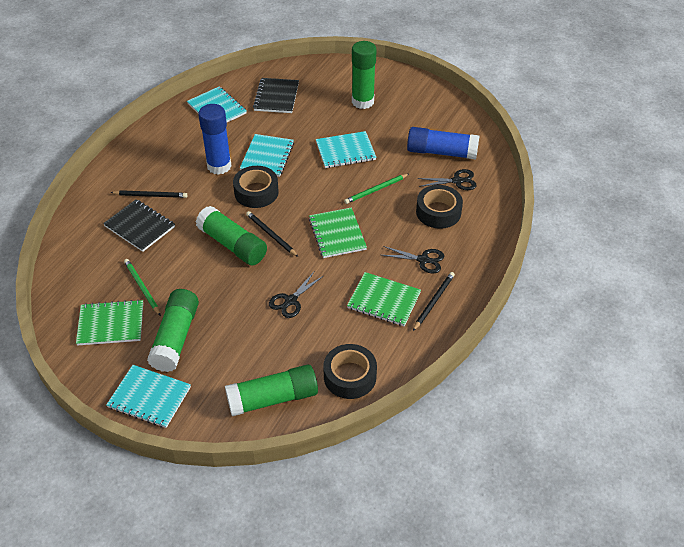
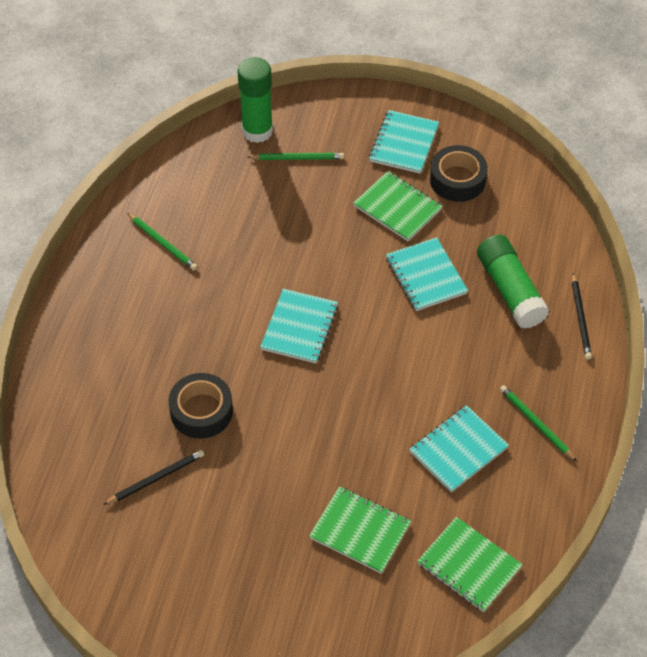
black notebook: [103,199,175,252] [253,78,299,113] = 2 -> none = 0
black pencil: [110,190,187,198] [246,211,298,257] [413,272,455,331] = 3 -> [103,450,204,505] [572,273,592,360] = 2
black scissors: [269,272,323,318] [381,246,444,274] [418,169,477,190] = 3 -> none = 0
black tape: [233,166,279,208] [323,344,377,399] [416,185,463,229] = 3 -> [168,373,233,439] [430,145,488,202] = 2
blue glue stick: [198,104,232,175] [407,127,480,159] = 2 -> none = 0
green glue stick: [147,289,199,372] [196,206,267,266] [225,364,318,416] [352,41,377,109] = 4 -> [238,57,273,143] [477,235,549,329] = 2
green pencil: [124,259,161,316] [344,174,409,204] = 2 -> [127,213,197,270] [248,153,344,160] [500,385,577,462] = 3

